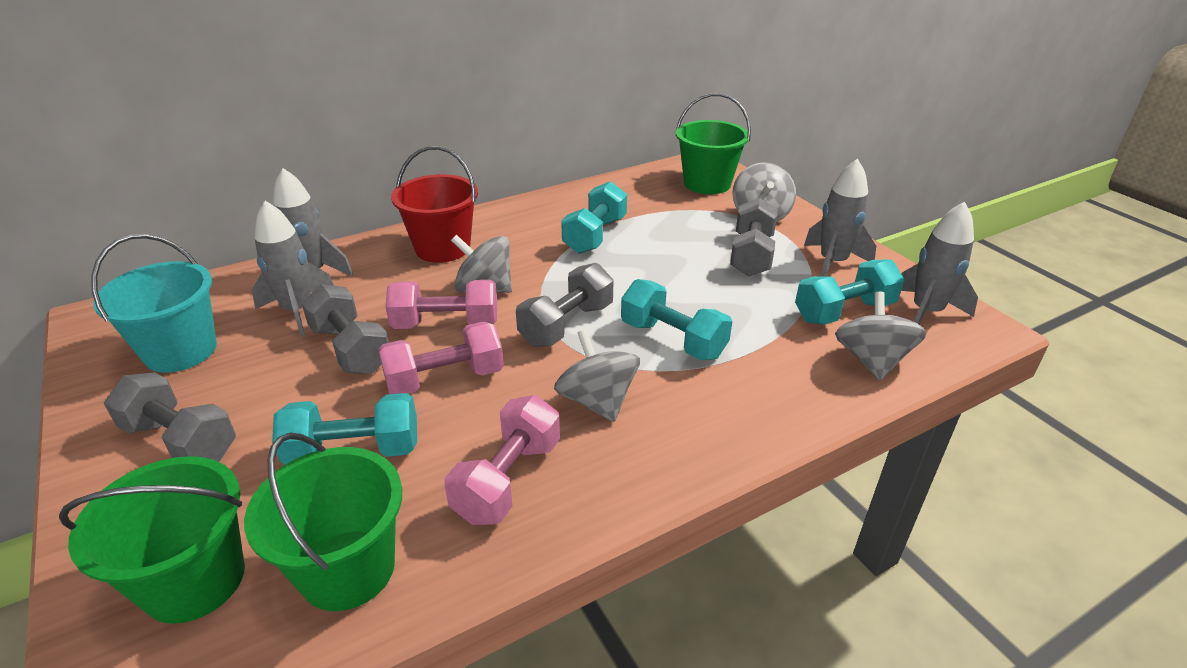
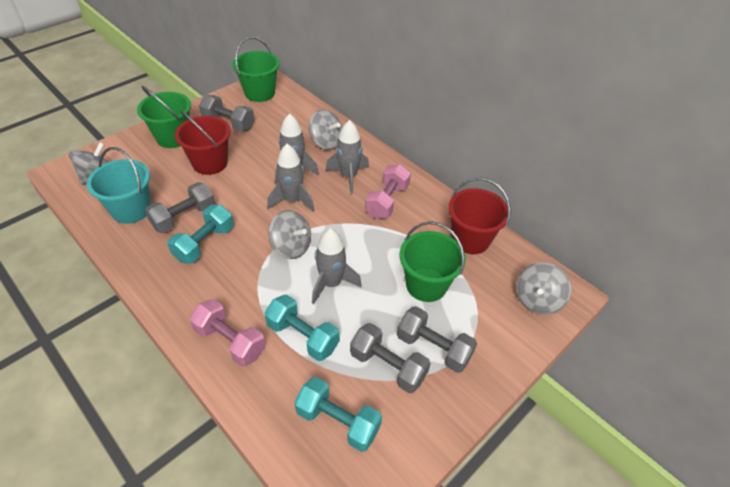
pink dumbbell: [378,321,504,394] [386,280,497,329] [445,395,560,525] = 3 -> [189,299,265,367] [365,164,411,219] = 2
red bucket: [391,146,478,263] = 1 -> [175,110,231,175] [448,178,511,254] = 2
turquoise dumbbell: [272,393,417,465] [561,181,627,254] [621,279,732,360] [795,259,904,325] = 4 -> [167,205,234,264] [264,295,340,361] [294,377,382,452] = 3

